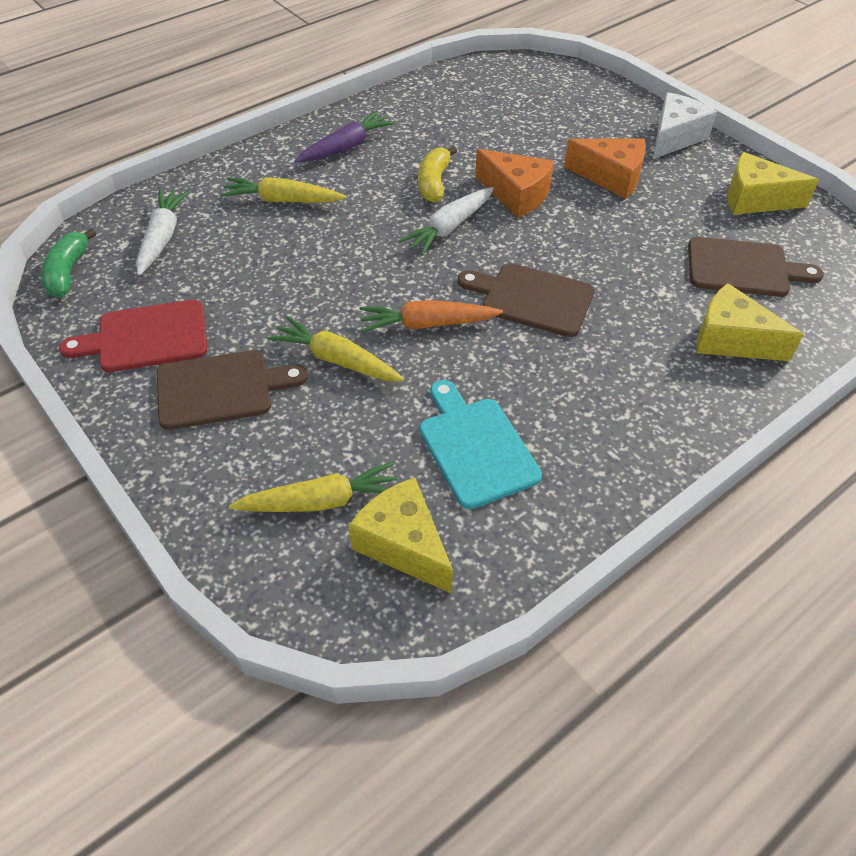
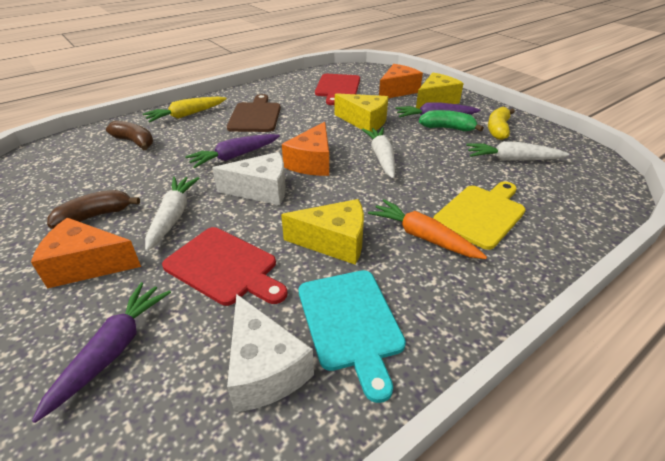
brown banana: none = 0 -> [47,190,140,229] [106,121,153,150] = 2
brown cutting board: [157,350,308,430] [458,263,595,337] [688,237,824,297] = 3 -> [227,94,281,132] = 1
orange cheese: [475,149,554,218] [564,138,646,199] = 2 -> [31,218,141,289] [282,122,329,176] [379,64,423,98] = 3
purple carrot: [295,111,395,163] = 1 -> [32,282,171,423] [185,134,280,168] [395,102,480,117] = 3
red cutting board: [59,300,208,372] = 1 -> [162,227,288,306] [315,74,360,105] = 2
white carrot: [136,189,189,275] [399,187,494,256] = 2 -> [145,177,200,251] [362,127,395,178] [466,141,570,161] = 3
white cheese: [653,92,717,159] = 1 -> [212,152,286,205] [227,294,314,412] = 2
yellow carrot: [220,177,346,203] [229,462,398,512] [268,316,404,381] = 3 -> [143,97,227,122] = 1
yellow cutting board: none = 0 -> [433,181,526,250] = 1

